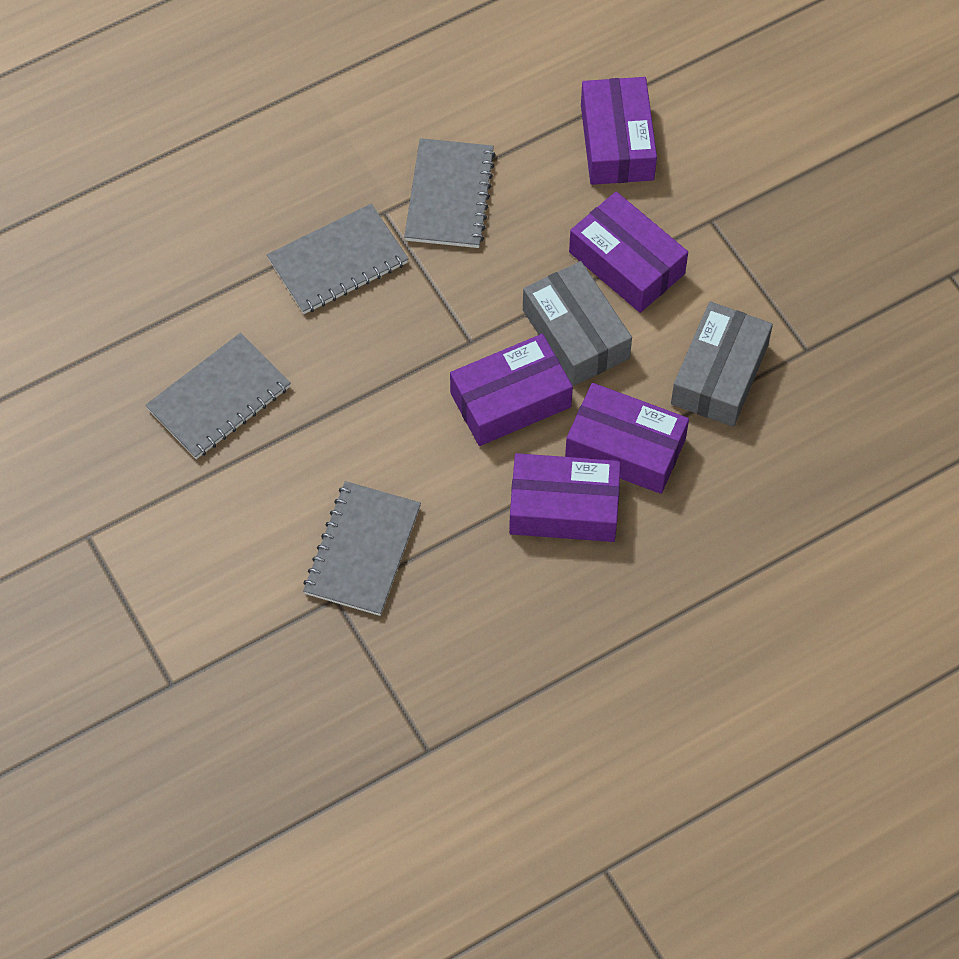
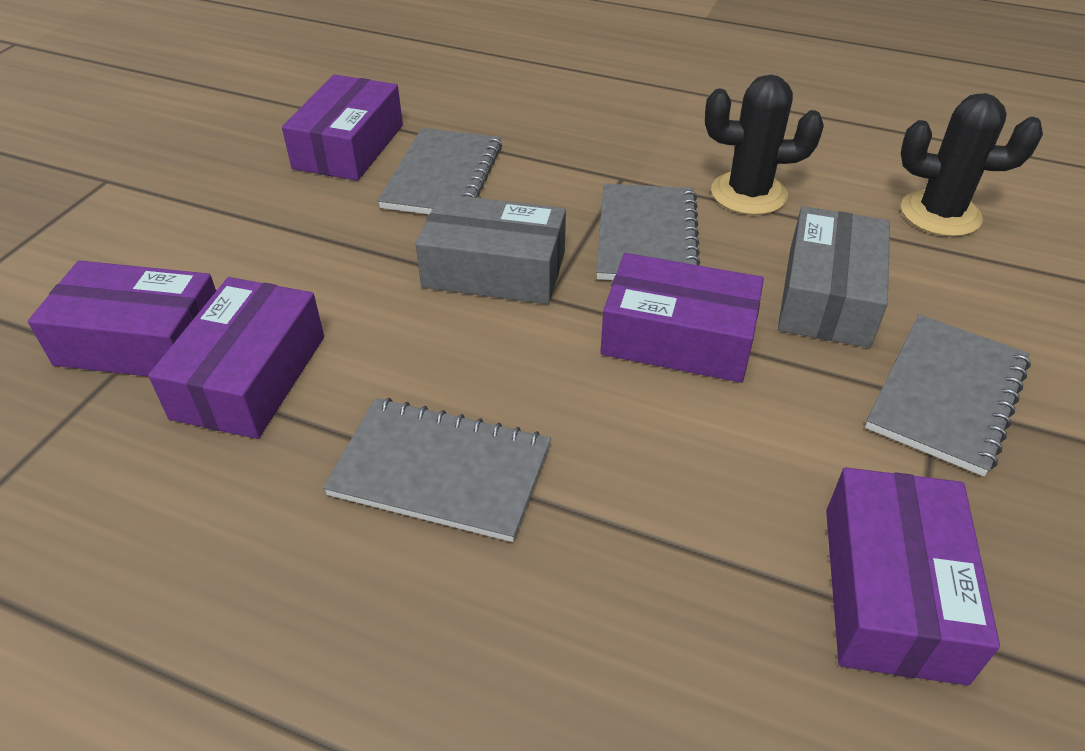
black cactus: none = 0 -> [705,75,824,215] [901,93,1043,237] = 2

